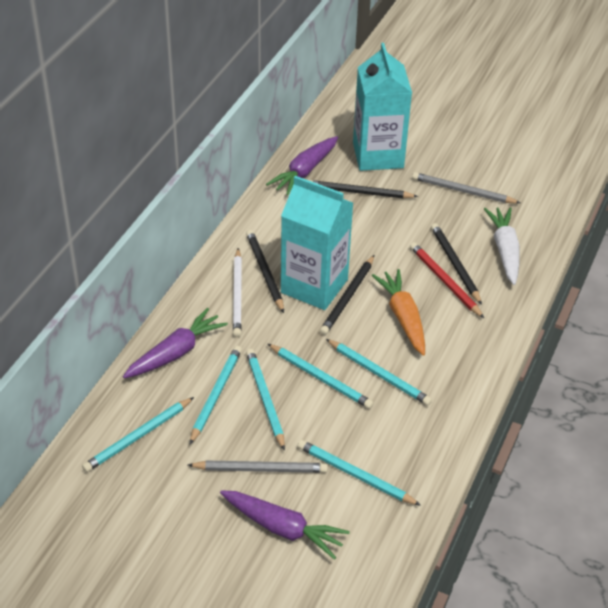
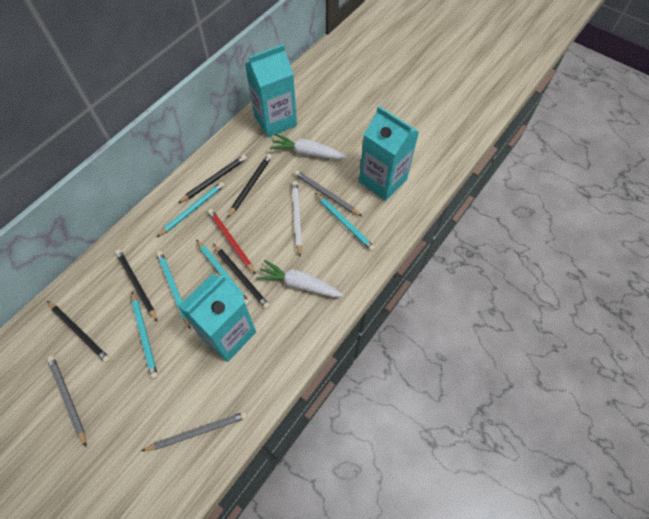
black pencil: [246,230,284,313] [309,180,418,198] [320,255,374,335] [431,223,482,305] = 4 -> [47,301,111,363] [115,249,157,321] [178,155,247,203] [213,244,270,309] [228,154,272,218] = 5
grey pencil: [188,460,328,473] [412,172,520,204] = 2 -> [47,356,86,446] [142,411,248,451] [294,170,363,217] = 3
orange carrot: [372,269,425,356] = 1 -> none = 0
purple carrot: [123,308,228,378] [220,490,350,560] [266,136,338,195] = 3 -> none = 0
turquoise carton: [281,176,353,310] [353,43,412,171] = 2 -> [177,274,256,362] [245,44,297,137] [359,106,419,201] = 3
turquoise pencil: [82,397,194,472] [190,346,242,444] [246,349,285,451] [268,344,373,409] [298,440,421,506] [326,339,432,406] = 6 -> [132,291,158,379] [157,182,225,237] [157,251,191,330] [196,239,250,306] [315,193,375,251] = 5
white carrot: [484,207,520,285] = 1 -> [256,260,344,297] [270,134,347,159] = 2

